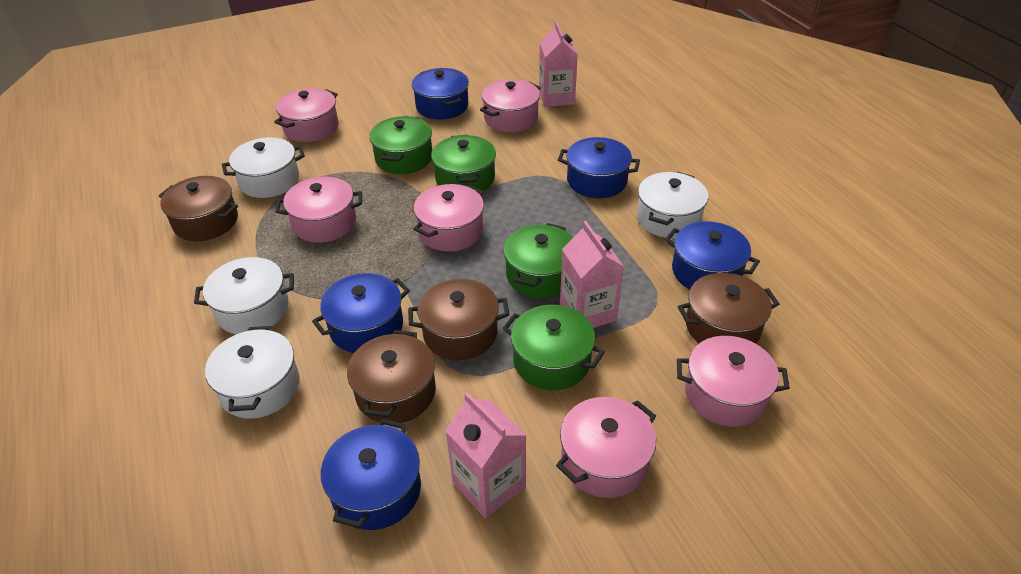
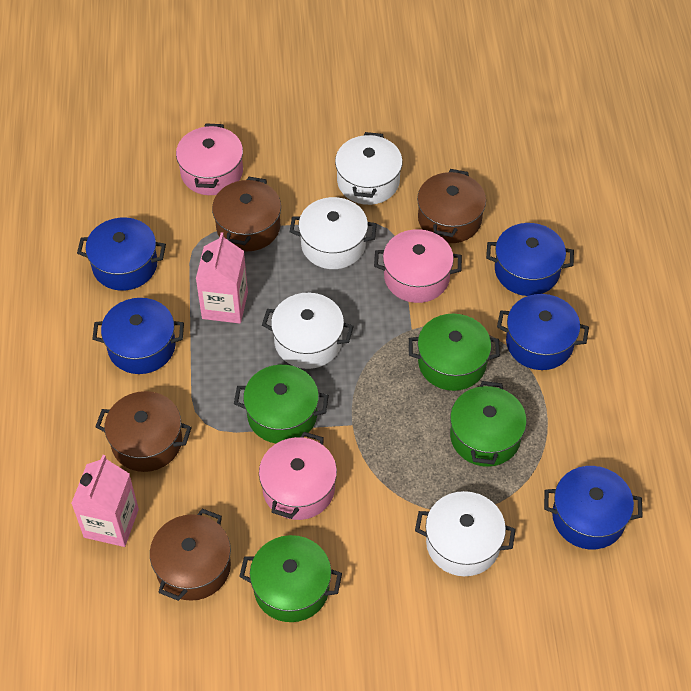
pink carton: [445,392,527,518] [539,21,578,107] [560,221,624,328] = 3 -> [71,455,139,547] [196,232,248,324] = 2
pink pot: [274,88,338,142] [275,177,362,243] [413,184,484,252] [480,79,541,132] [556,397,656,498] [677,336,790,427] = 6 -> [176,123,243,195] [259,432,337,520] [374,229,462,303] = 3

